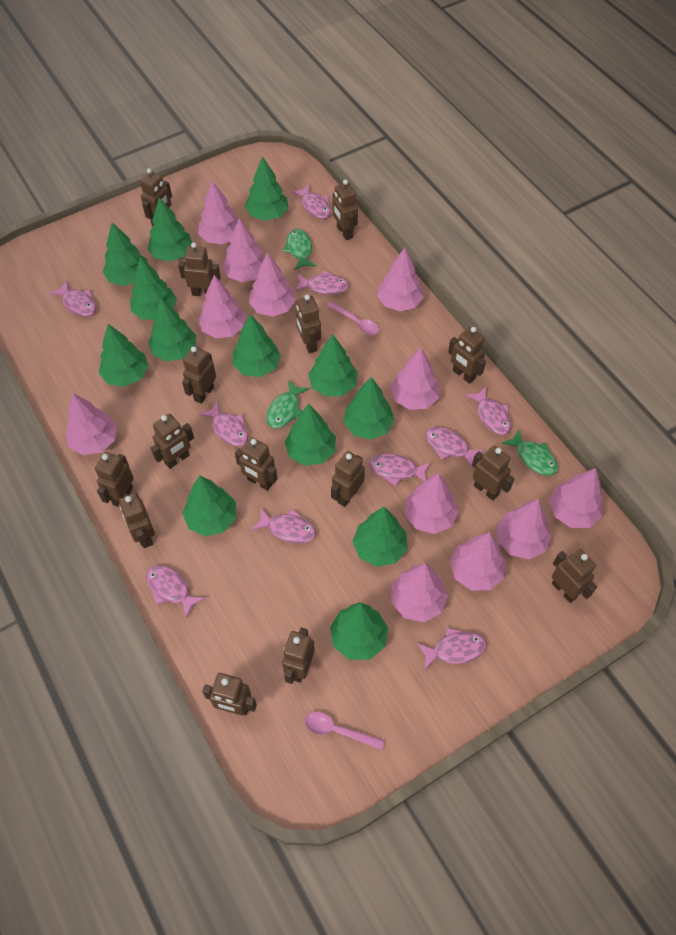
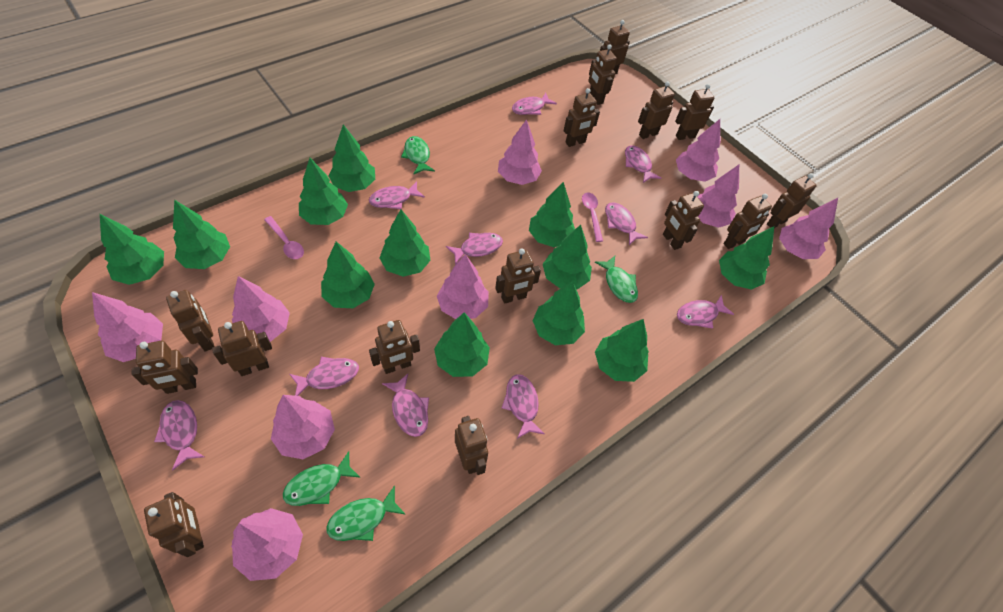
green fish: [266,380,309,428] [283,229,316,270] [501,429,558,476] = 3 -> [283,451,361,506] [326,485,406,541] [401,136,435,175] [595,256,638,303] = 4
green tree: [99,324,148,387] [103,222,148,286] [130,257,177,320] [148,198,192,261] [148,298,196,362] [182,476,236,536] [233,314,281,377] [245,156,288,221] [285,404,336,466] [308,334,358,397] [330,602,388,660] [344,377,395,440] [352,507,407,567] = 13 -> [100,214,164,285] [173,200,230,269] [299,158,348,225] [321,242,375,308] [329,125,375,192] [380,209,431,277] [434,313,490,377] [529,182,575,247] [533,281,585,345] [543,225,592,289] [595,319,649,382] [719,226,774,290] = 12
pink tree: [65,393,117,455] [198,181,239,244] [198,275,245,338] [222,218,265,282] [249,252,296,317] [377,248,424,311] [390,348,440,410] [391,563,448,622] [405,473,459,534] [450,532,506,591] [497,499,552,559] [549,468,603,528] = 12 -> [92,292,163,362] [231,508,303,581] [232,276,290,342] [271,395,335,459] [437,254,489,319] [498,119,542,185] [676,119,720,182] [697,165,739,228] [779,198,838,259] = 9

